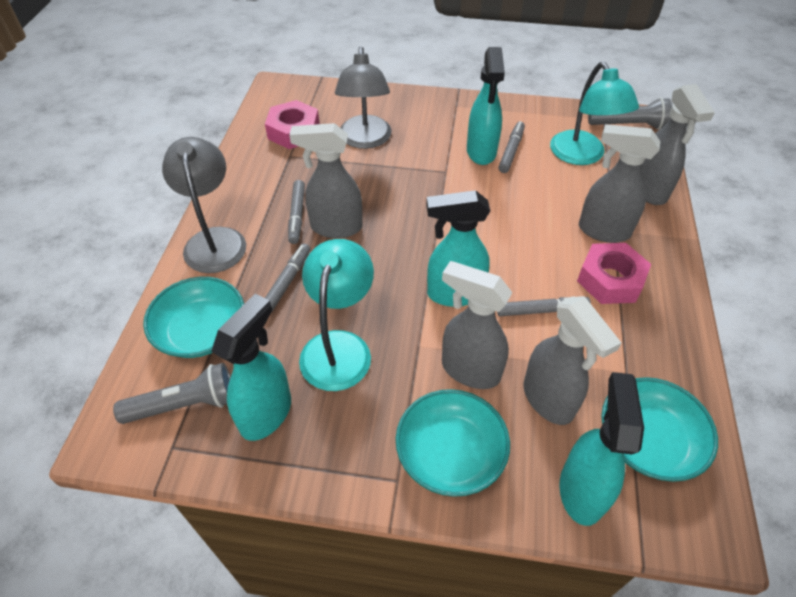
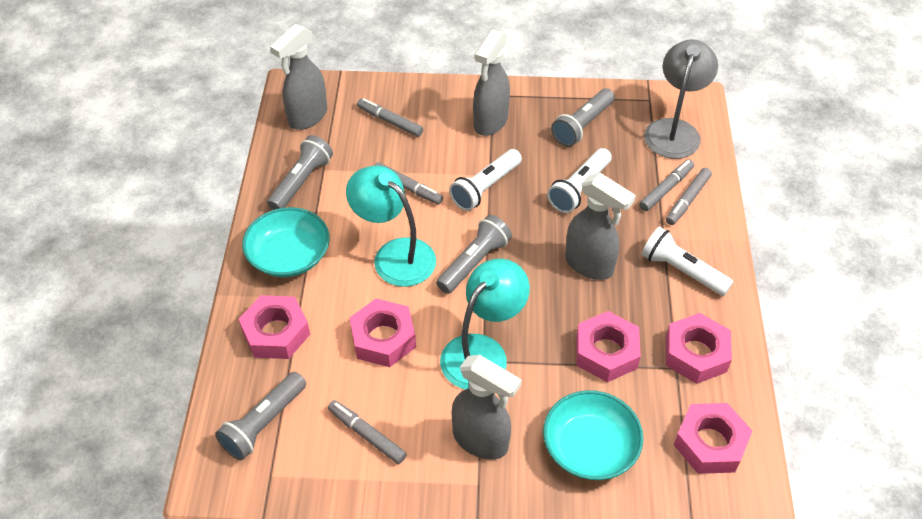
grey flashlight: [113,363,231,424] [588,98,672,130] = 2 -> [215,372,306,460] [267,135,333,210] [436,215,512,294] [551,88,615,147] = 4
grey lamp: [162,137,246,273] [335,47,392,149] = 2 -> [644,39,718,159] = 1
grey marker: [265,244,310,313] [288,180,305,244] [497,296,591,316] [498,121,525,173] = 4 -> [328,400,407,464] [357,98,423,137] [374,162,443,205] [639,159,694,211] [666,168,712,225] = 5
grey spray bottle: [289,123,362,238] [442,261,513,389] [523,296,621,425] [579,124,660,243] [641,84,715,205] = 5 -> [270,24,327,130] [452,355,522,460] [473,29,510,136] [565,173,636,280] = 4
pink nut: [265,100,320,149] [577,243,651,304] = 2 -> [239,295,310,359] [350,299,416,367] [576,311,641,382] [666,313,732,384] [674,403,752,474] = 5
turquoise bowl: [143,277,244,358] [396,389,510,497] [601,377,718,482] = 3 -> [242,207,330,277] [543,390,643,480] = 2
turquoise spray bottle: [211,294,291,441] [426,190,490,307] [467,47,505,165] [559,372,644,526] = 4 -> none = 0
white flashlight: none = 0 -> [449,149,522,211] [547,148,612,213] [642,227,734,296] = 3

